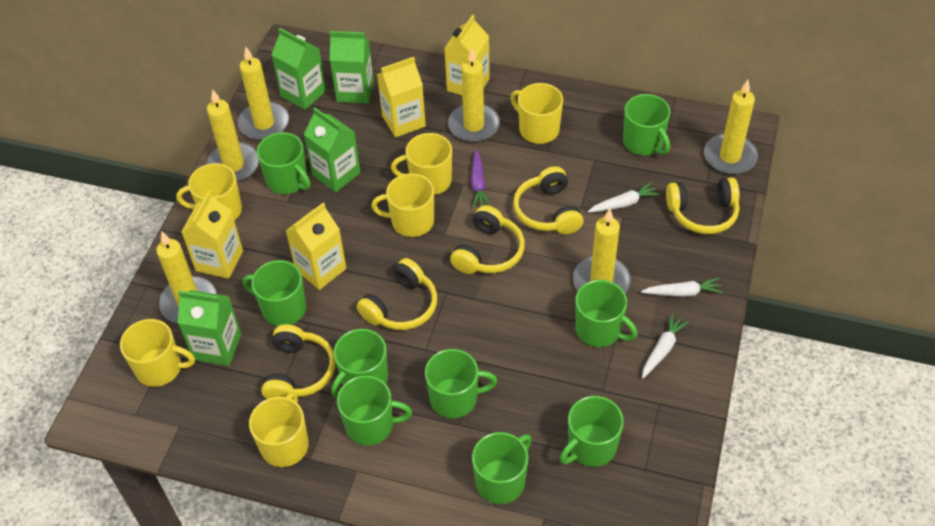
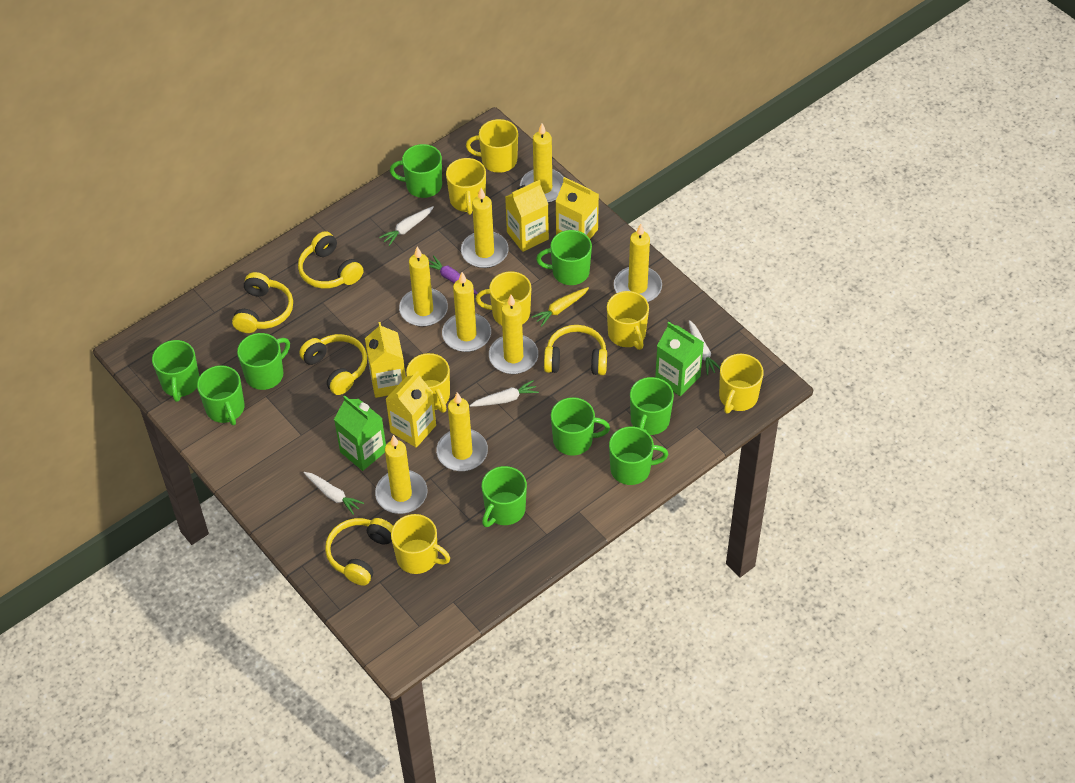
green carton: [178,290,241,366] [271,28,326,110] [304,107,360,192] [330,31,374,104] = 4 -> [334,396,386,471] [655,322,704,396] = 2
white carrot: [587,182,660,213] [641,278,723,297] [642,313,689,378] = 3 -> [304,472,364,515] [379,206,434,246] [470,380,539,407] [689,320,720,375] = 4
yellow candle: [156,232,217,323] [206,89,259,182] [238,47,289,140] [448,48,500,142] [573,209,631,293] [704,80,758,174] = 6 -> [375,435,427,514] [399,247,448,327] [436,392,488,471] [442,272,491,352] [461,188,509,268] [489,295,538,374] [520,123,564,203] [614,224,662,302] = 8
yellow carrot: none = 0 -> [532,287,589,327] = 1
yellow mug: [120,319,195,387] [177,163,242,221] [249,391,309,467] [371,173,434,237] [391,133,452,195] [511,83,563,144] = 6 -> [391,514,450,574] [406,353,450,413] [446,158,486,215] [466,119,518,173] [476,271,531,325] [607,291,649,350] [719,354,764,414] = 7

